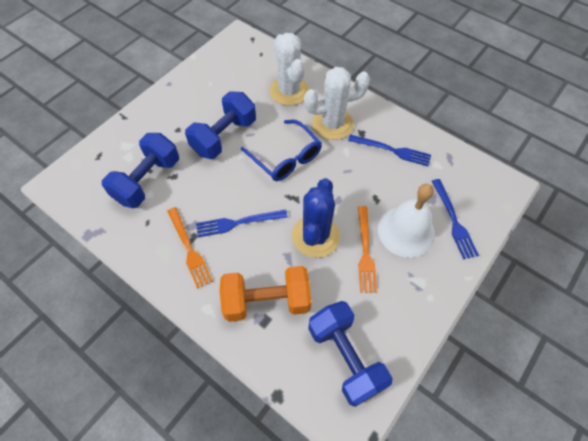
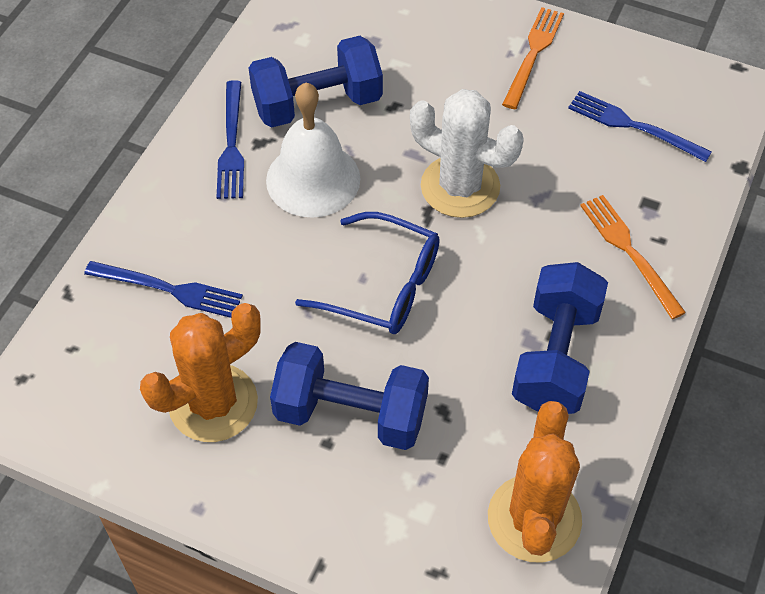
blue cactus: [292,178,340,258] = 1 -> none = 0
orange cactus: none = 0 -> [140,303,261,442] [488,401,582,563] = 2
orange dumbbell: [220,266,311,322] = 1 -> none = 0
white cactus: [269,33,309,106] [304,67,370,140] = 2 -> [410,89,524,218] = 1

